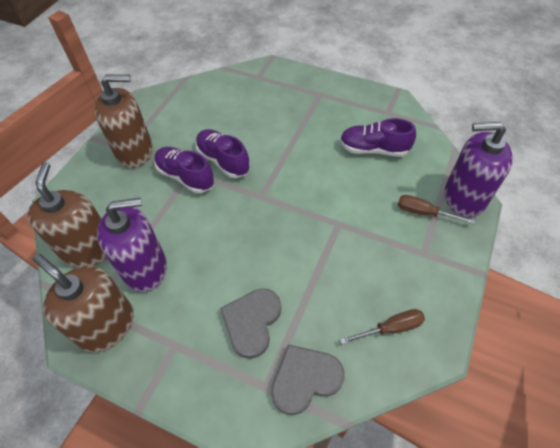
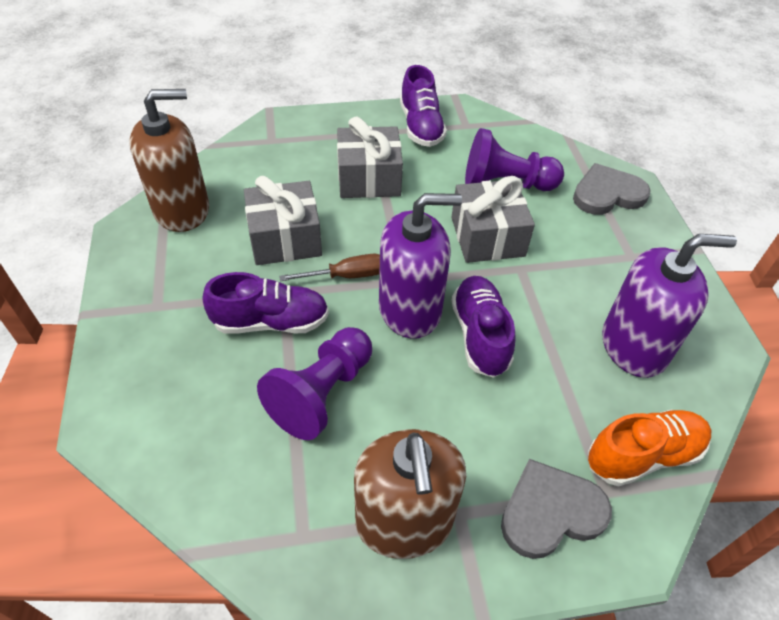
brown screwdriver: [340,309,425,344] [398,195,475,224] = 2 -> [279,254,380,281] = 1
brown soap dispenser: [27,162,107,267] [33,254,134,352] [94,75,153,168] = 3 -> [130,89,209,232] [354,429,466,559] = 2
grey gift: none = 0 -> [244,176,322,265] [337,117,403,198] [451,176,535,263] = 3
orange shoe: none = 0 -> [588,409,711,486] = 1
purple pawn: none = 0 -> [257,327,372,440] [465,128,564,191] = 2

